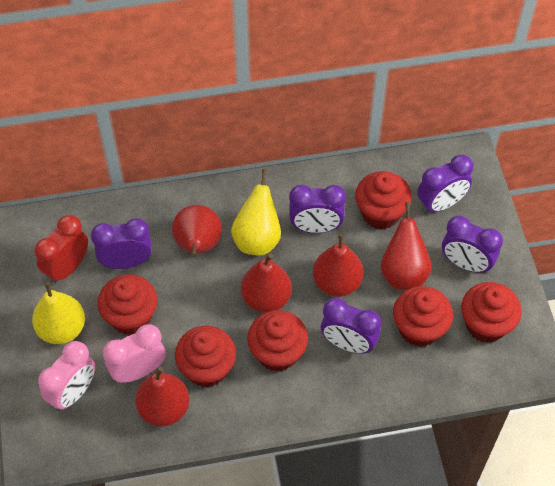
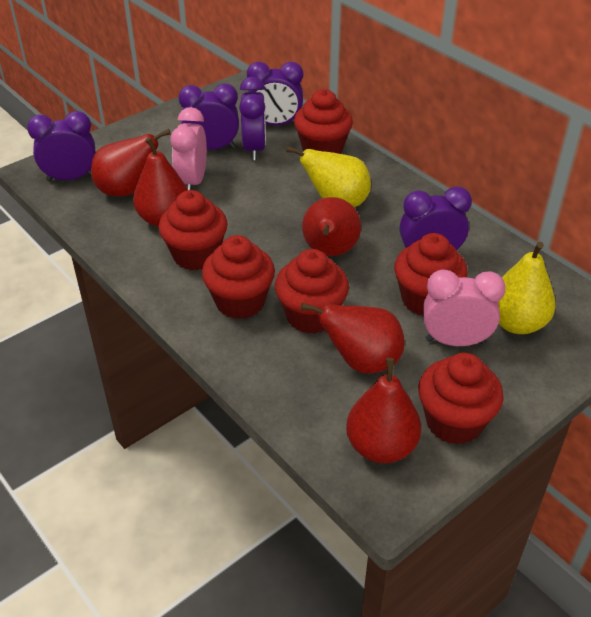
red clock: [35,215,88,284] = 1 -> none = 0

